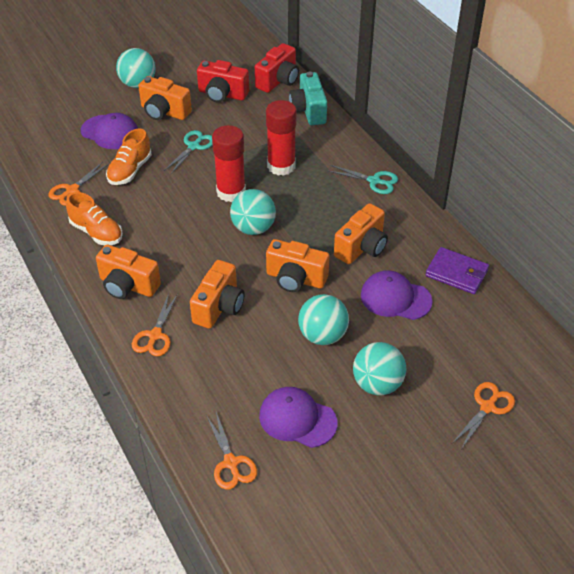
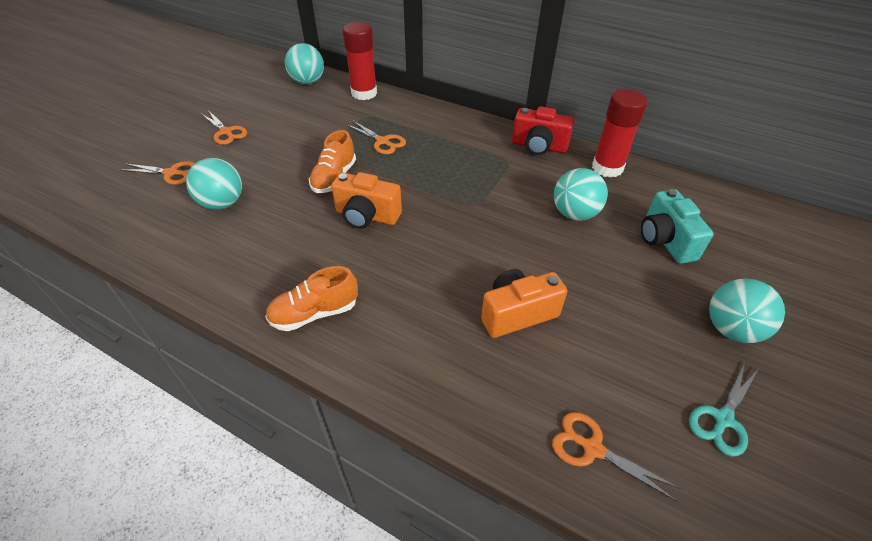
orange camera: [96,245,161,299] [138,76,192,120] [190,260,245,329] [266,239,329,292] [334,203,388,264] = 5 -> [331,172,402,229] [481,269,567,338] = 2
purple cap: [81,113,138,149] [259,387,337,448] [361,270,433,320] = 3 -> none = 0
purple wallet: [425,247,489,294] = 1 -> none = 0
red camera: [197,60,249,103] [255,43,299,93] = 2 -> [512,106,574,155] = 1
turquoise scissors: [164,130,213,174] [328,165,398,194] = 2 -> [689,362,758,457] = 1

